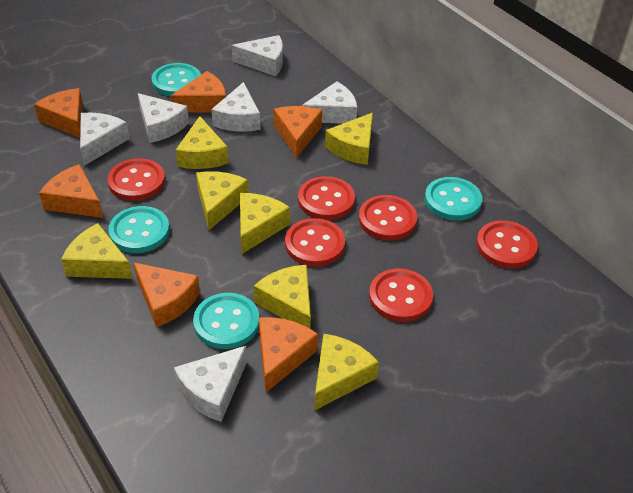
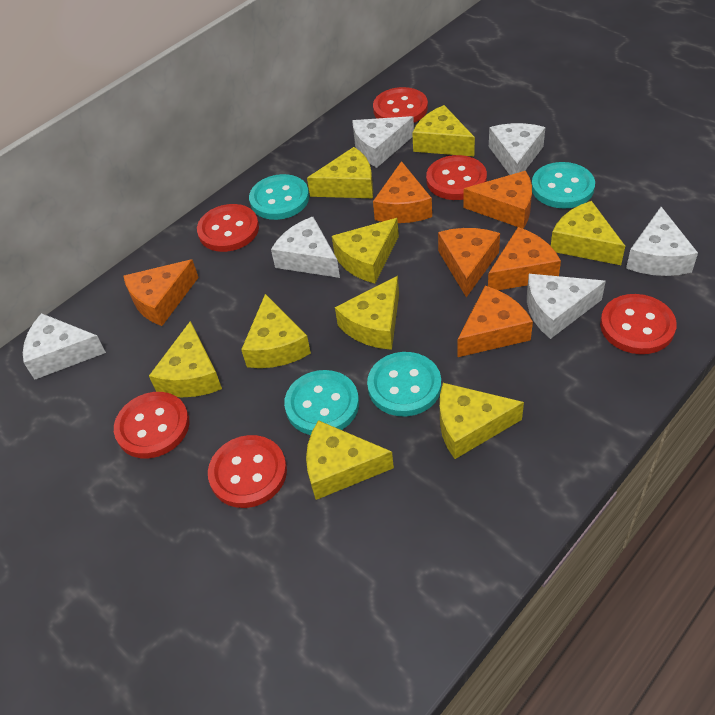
yellow cheese: [61,223,133,279] [176,116,229,169] [196,171,249,230] [240,193,290,254] [254,265,311,328] [314,334,379,411] [325,113,373,165] = 7 -> [149,321,222,397] [241,294,311,368] [306,420,394,500] [307,147,373,198] [332,218,399,283] [335,276,399,350] [412,105,475,156] [440,383,524,459] [551,201,625,265] = 9

